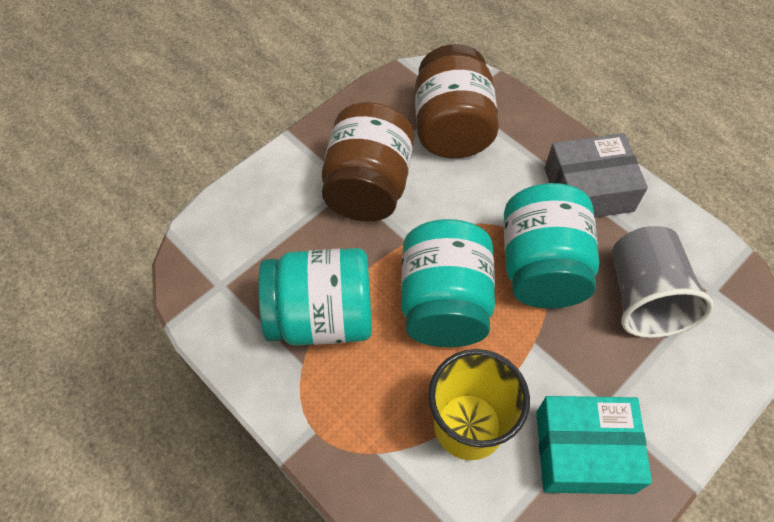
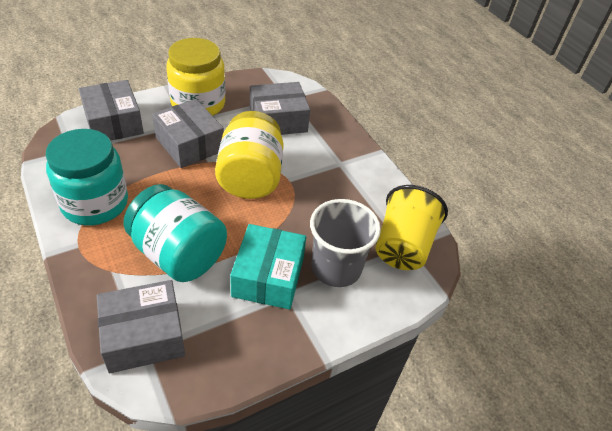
brown jar: [322,102,414,221] [415,44,499,158] = 2 -> none = 0
grey box: [545,133,648,218] = 1 -> [79,80,144,140] [97,280,185,373] [152,99,224,168] [250,82,310,135] = 4
turquoise jar: [258,248,372,346] [401,219,495,347] [504,183,599,309] = 3 -> [46,129,128,225] [123,184,227,282] = 2
yellow jar: none = 0 -> [166,38,225,116] [215,111,284,199] = 2

